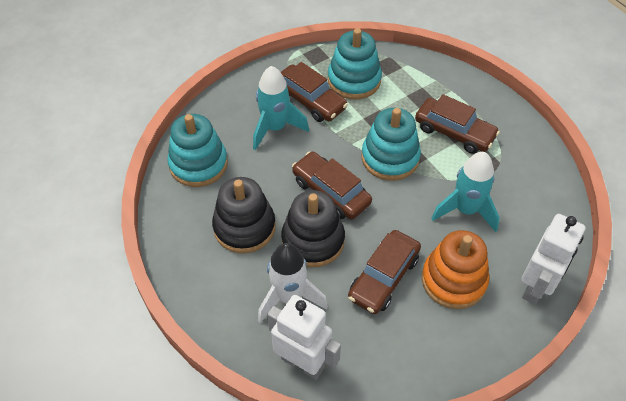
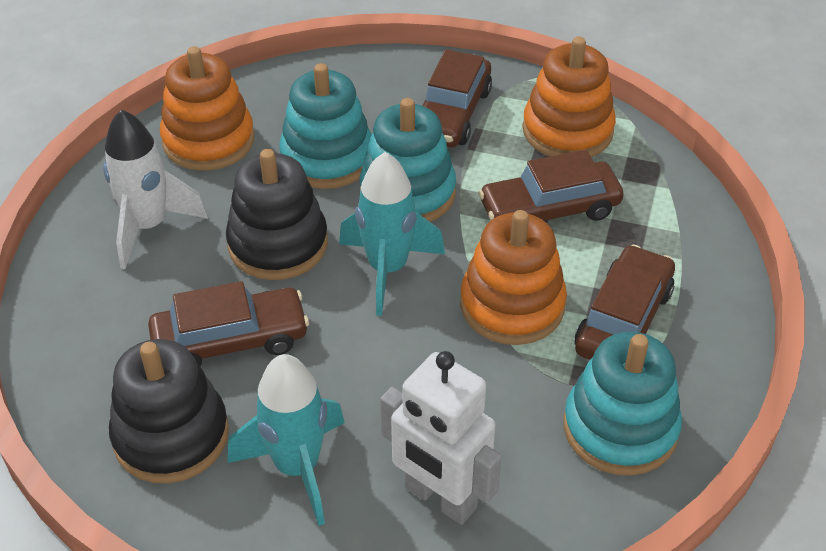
orange stacking toy: [422,230,489,309] = 1 -> [160,46,254,171] [460,210,567,345] [523,37,616,157] = 3
white robot: [267,295,341,380] [521,214,586,305] = 2 -> [380,351,502,525] = 1

